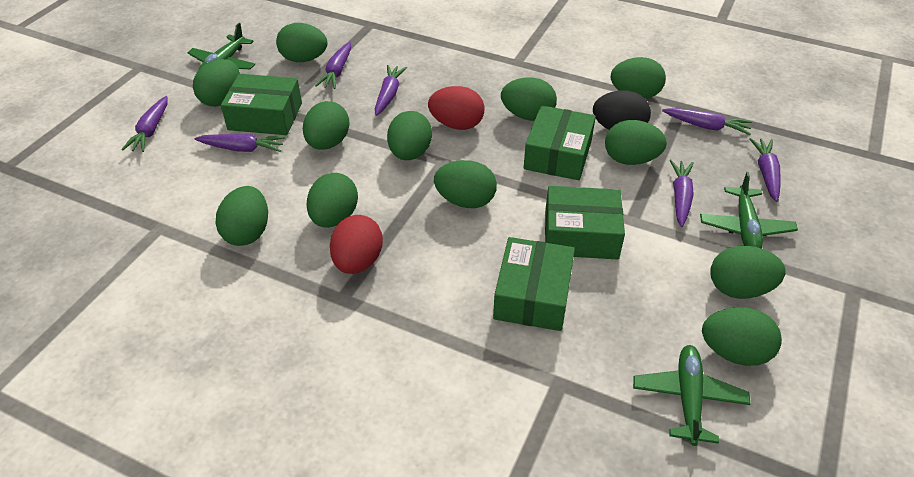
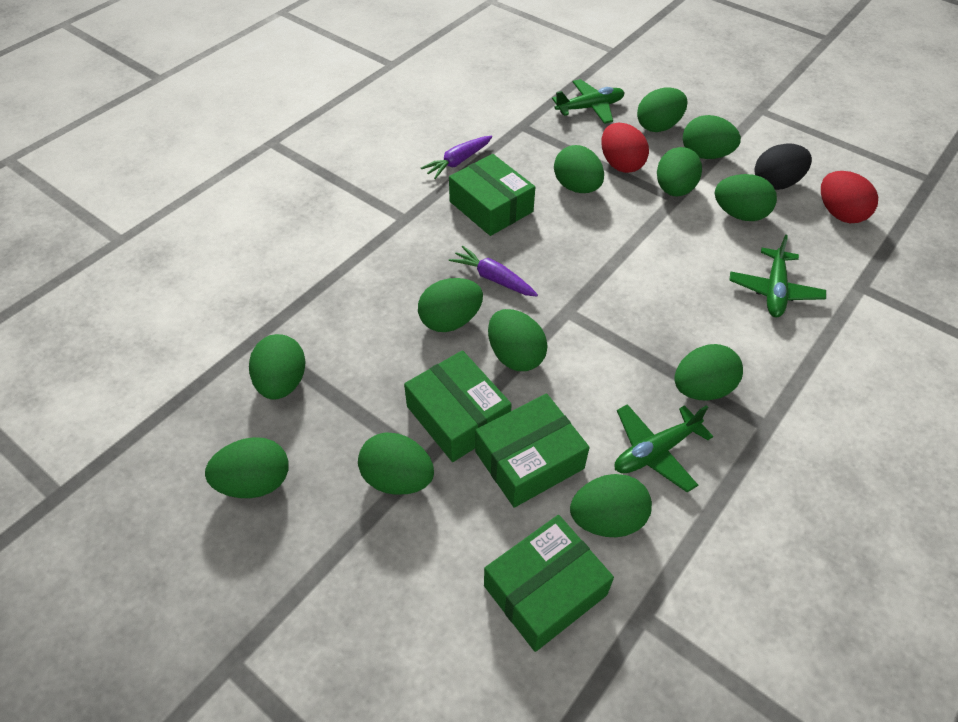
purple carrot: [121,96,168,152] [195,134,285,152] [315,42,351,89] [375,65,407,116] [662,108,752,135] [669,159,694,227] [749,138,781,202] = 7 -> [421,136,492,179] [449,246,538,297] = 2

